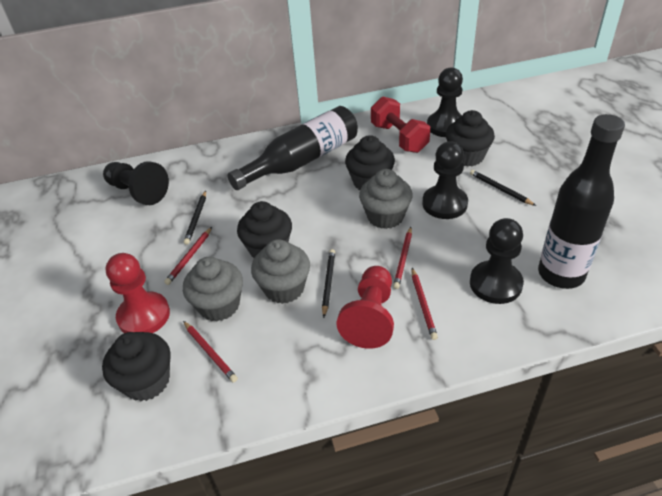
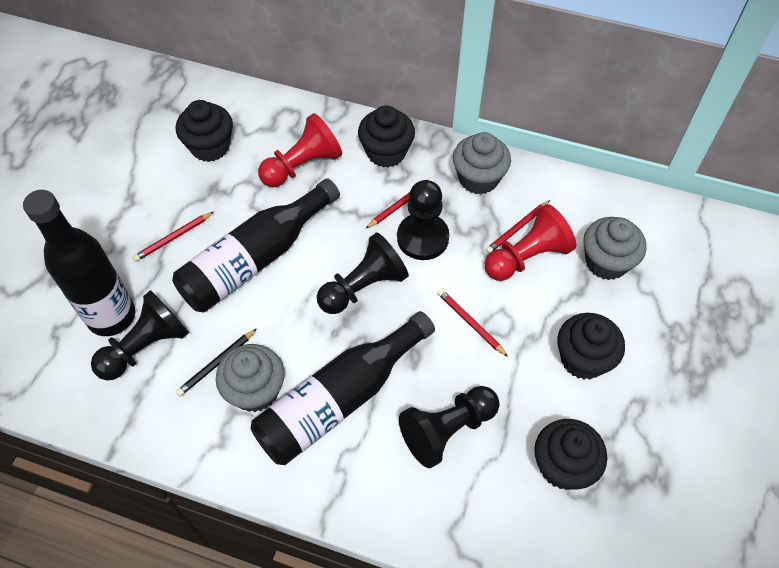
black bottle: [227,106,358,190] [538,114,625,289] = 2 -> [23,190,135,336] [172,178,340,313] [251,311,435,465] = 3
black pencil: [184,191,206,245] [322,249,335,318] [470,170,536,206] = 3 -> [176,329,256,396] = 1
red dumbbell: [371,97,430,153] = 1 -> none = 0

